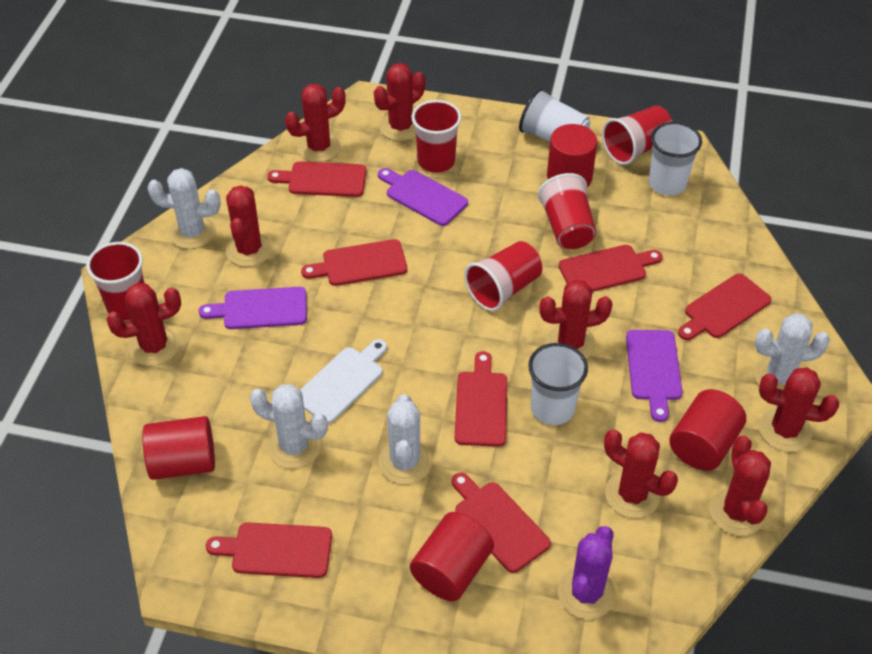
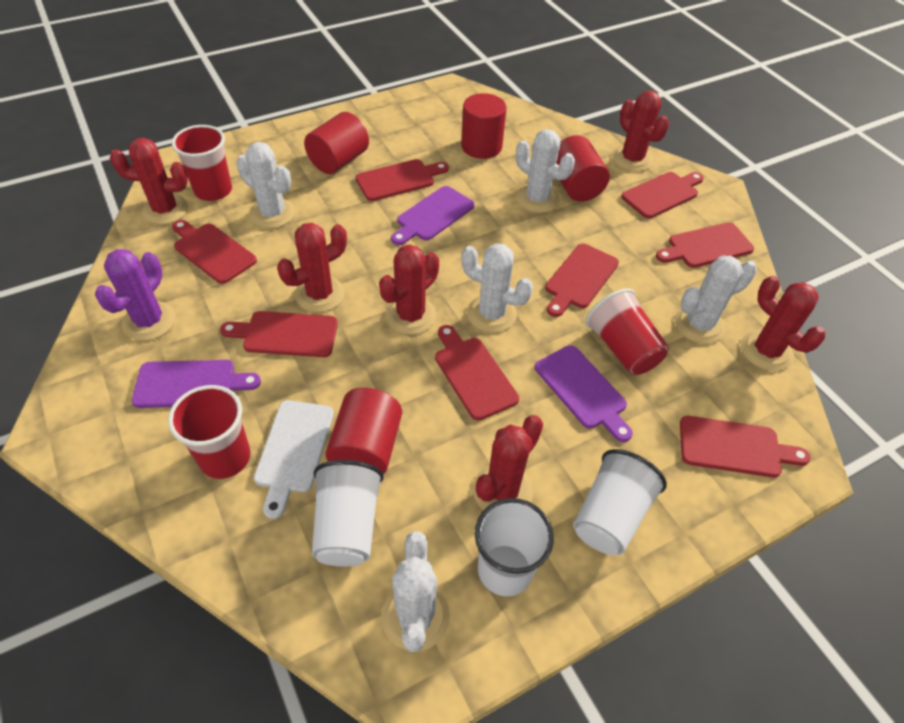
red cactus: [106,283,181,366] [226,185,272,267] [285,84,346,162] [374,63,425,141] [539,280,613,359] [604,429,678,518] [709,435,771,536] [759,367,839,452] = 8 -> [110,138,188,225] [277,223,347,312] [379,244,439,335] [473,415,543,510] [612,91,669,172] [741,276,825,371] = 6
red cup: [86,242,144,320] [411,100,462,173] [464,241,542,311] [537,173,596,249] [602,106,672,165] = 5 -> [168,385,251,479] [172,125,232,201] [585,289,669,375] = 3
red cutting board: [206,522,332,578] [267,161,366,197] [301,239,407,286] [452,472,551,573] [455,351,507,447] [559,245,663,292] [678,273,771,340] = 7 -> [172,220,257,284] [220,311,338,357] [356,159,449,201] [435,325,519,421] [545,244,619,317] [621,172,704,218] [656,222,754,268] [680,416,810,477] = 8
white cactus: [148,168,221,249] [250,384,328,469] [378,394,432,485] [754,313,830,390] = 4 -> [236,142,295,228] [381,532,450,652] [461,243,533,333] [516,129,575,213] [675,256,757,344] = 5

